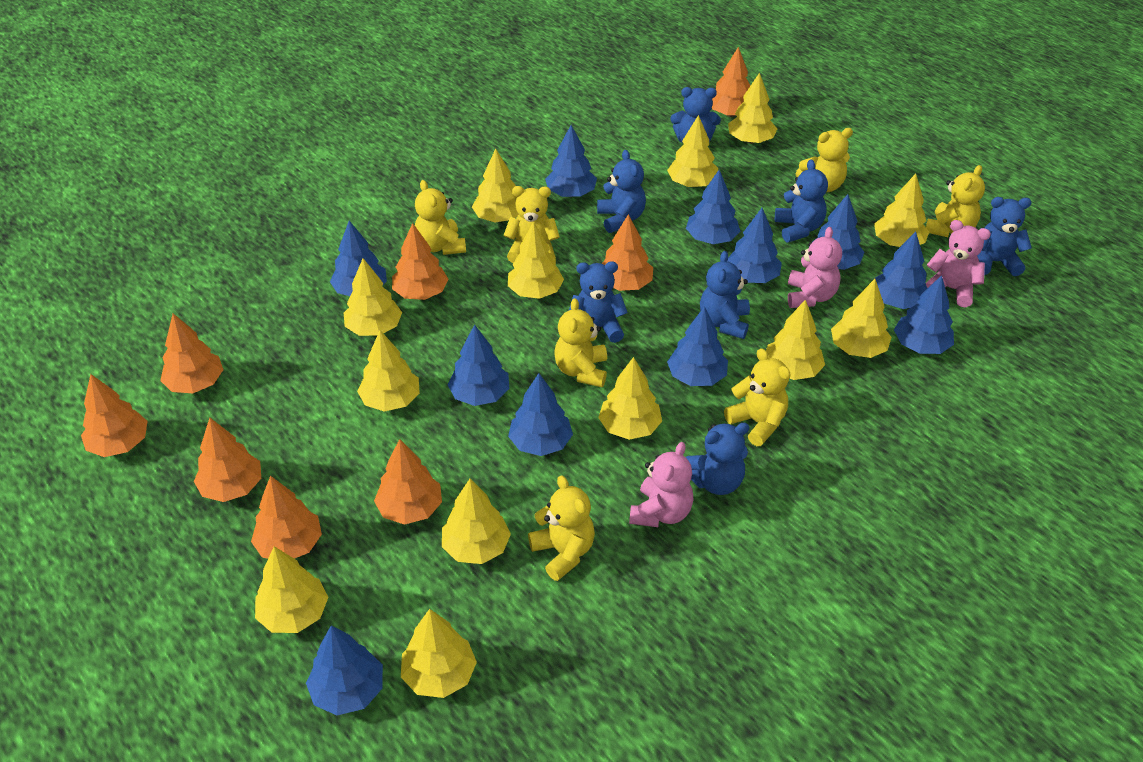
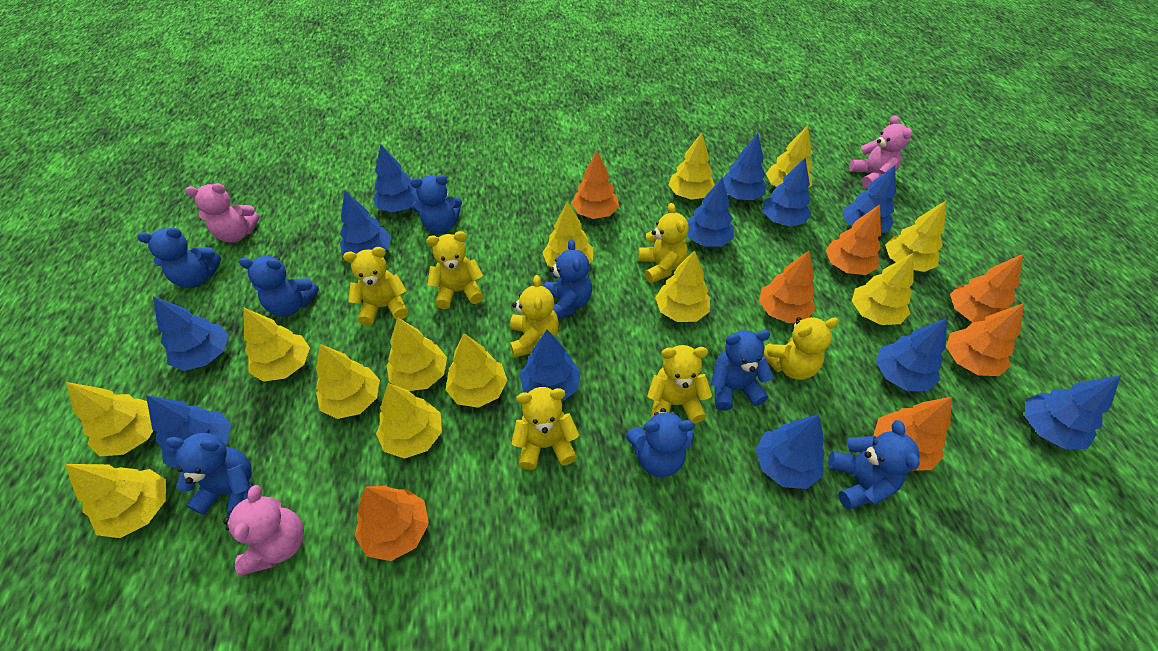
blue teddy bear: [569,261,628,343] [597,150,646,233] [670,87,721,143] [686,423,749,495] [700,251,750,339] [775,159,828,242] [977,197,1032,276] = 7 -> [137,228,221,288] [166,433,253,516] [239,256,319,316] [411,175,462,234] [544,239,592,320] [626,408,694,477] [711,330,773,411] [828,420,920,509] = 8
blue tree: [306,625,383,715] [330,221,387,296] [448,324,509,406] [508,373,573,456] [545,125,597,197] [667,306,728,386] [686,170,740,244] [728,208,782,283] [812,194,865,270] [874,232,927,309] [894,275,954,354] = 11 -> [146,395,232,469] [153,297,229,371] [340,191,392,255] [373,145,419,213] [520,330,581,402] [688,178,734,247] [723,133,766,200] [756,415,825,489] [762,158,811,226] [844,165,896,233] [876,318,947,391] [1025,375,1121,449] = 12
orange tree: [81,374,148,457] [160,313,224,393] [194,418,261,502] [251,476,322,559] [374,439,442,525] [392,223,449,300] [602,214,653,291] [712,47,751,117] = 8 -> [355,486,429,561] [572,151,619,219] [759,251,816,323] [825,204,881,275] [874,397,952,470] [946,303,1024,376] [950,254,1024,322] = 7

